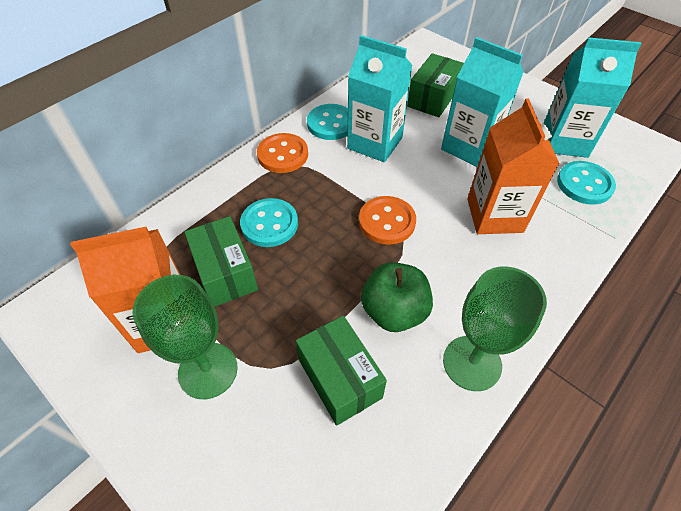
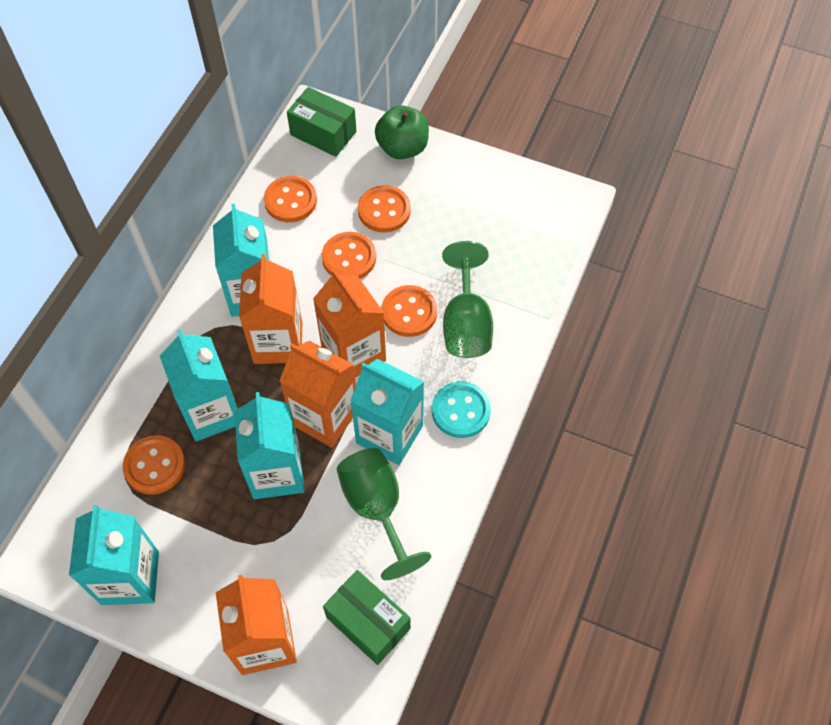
green box: [184,216,258,306] [296,315,387,426] [407,53,464,117] = 3 -> [287,87,356,157] [323,570,411,665] = 2
orange button: [257,133,308,173] [359,196,416,245] = 2 -> [123,435,185,495] [264,176,317,222] [322,232,376,279] [358,185,411,233] [381,285,437,337] = 5
orange carton: [71,227,180,353] [467,98,559,234] = 2 -> [216,575,297,675] [239,254,302,364] [279,341,356,448] [313,269,386,378] = 4
turquoise button: [240,198,298,247] [307,104,348,140] [557,161,616,205] = 3 -> [432,382,491,438] = 1
turquoise carton: [347,35,413,162] [441,37,524,167] [543,37,641,158] = 3 -> [69,505,159,605] [160,329,238,442] [213,204,272,317] [234,392,304,499] [350,359,424,465] = 5

